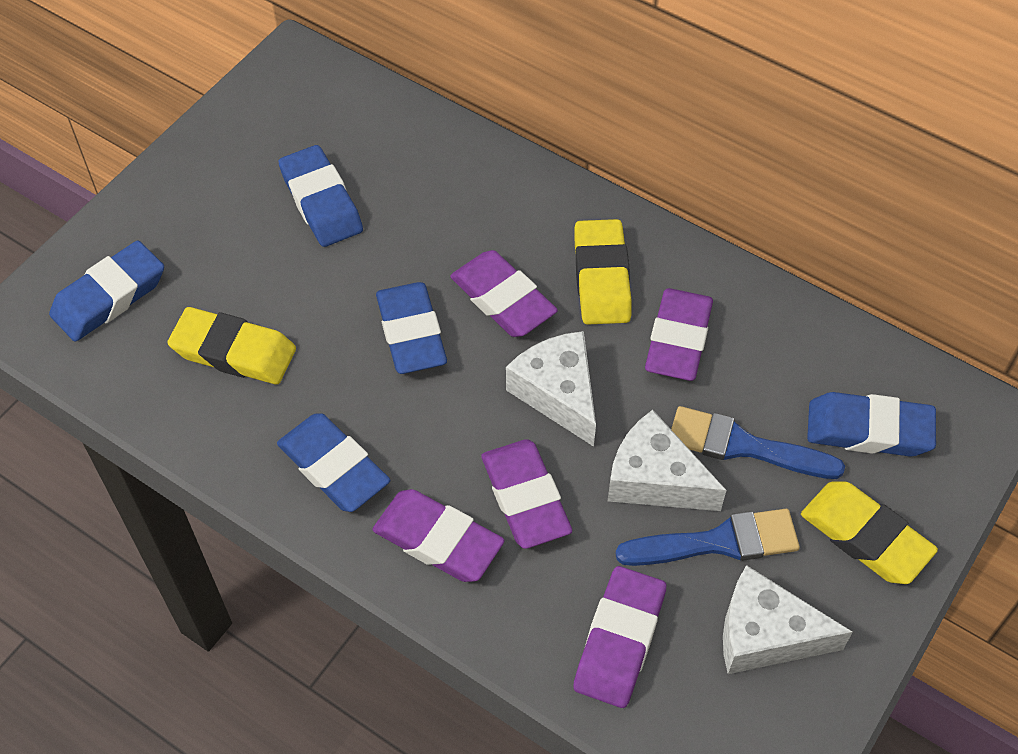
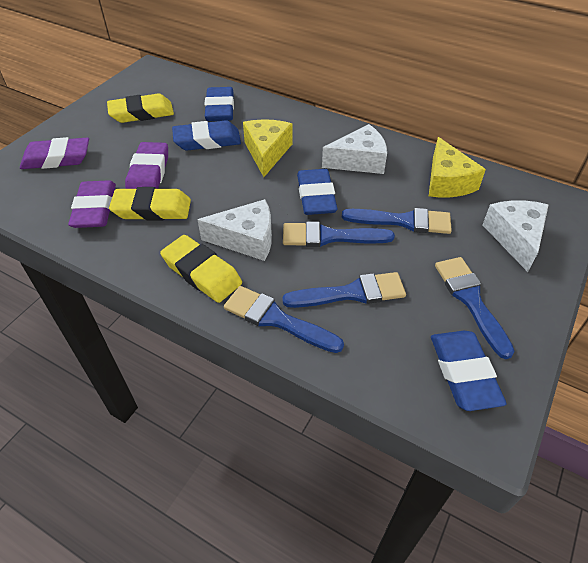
blue brush: [615,509,800,566] [671,406,845,479] = 2 -> [224,286,344,353] [282,272,406,308] [283,221,395,247] [341,208,452,234] [435,257,514,359] = 5
blue eraser: [49,240,164,342] [277,413,390,512] [278,145,363,247] [376,282,447,374] [807,392,936,456] = 5 -> [172,120,241,150] [204,87,234,121] [297,169,338,215] [431,331,506,411] = 4
purple eraser: [372,489,504,582] [450,250,558,337] [481,439,572,549] [573,566,666,708] [645,288,713,381] = 5 -> [20,137,89,169] [68,180,116,228] [125,142,168,189] = 3
yellow cheese: none = 0 -> [243,119,293,177] [429,137,486,198] = 2

